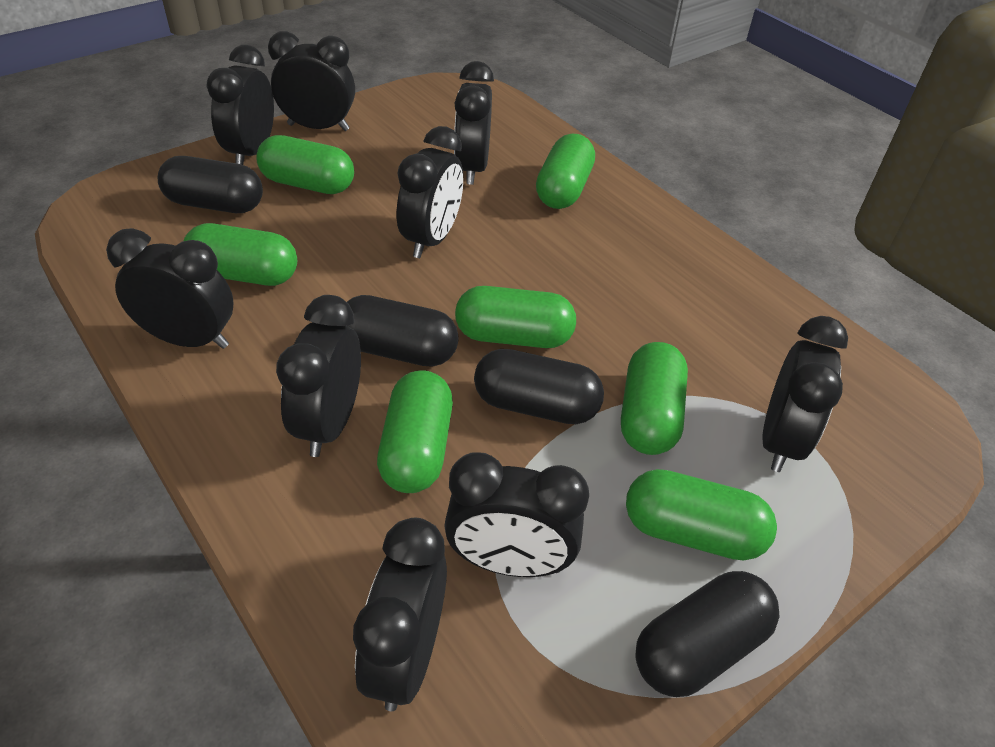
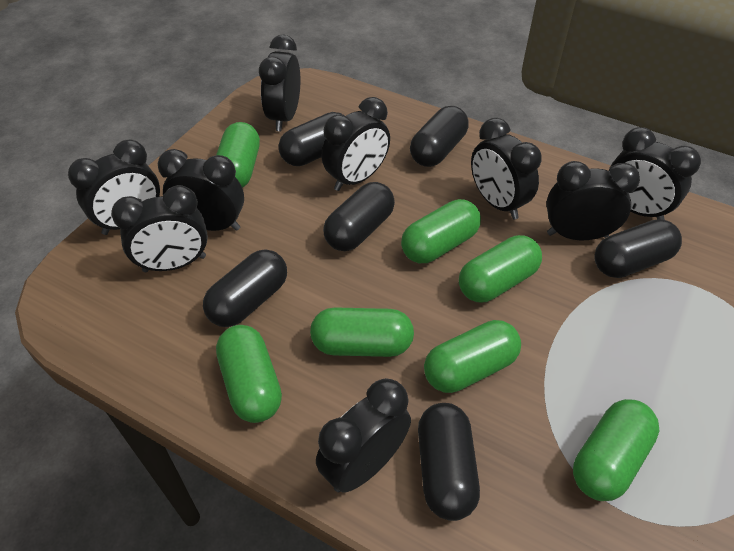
black capsule: [158,156,263,213] [347,295,459,366] [474,349,604,424] [635,571,780,697] = 4 -> [203,249,287,327] [279,112,345,166] [323,182,395,251] [410,106,468,167] [418,403,480,521] [594,219,682,278] = 6

